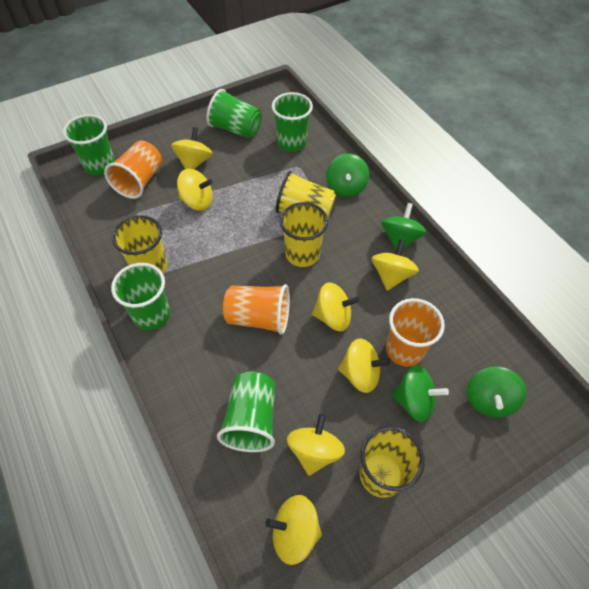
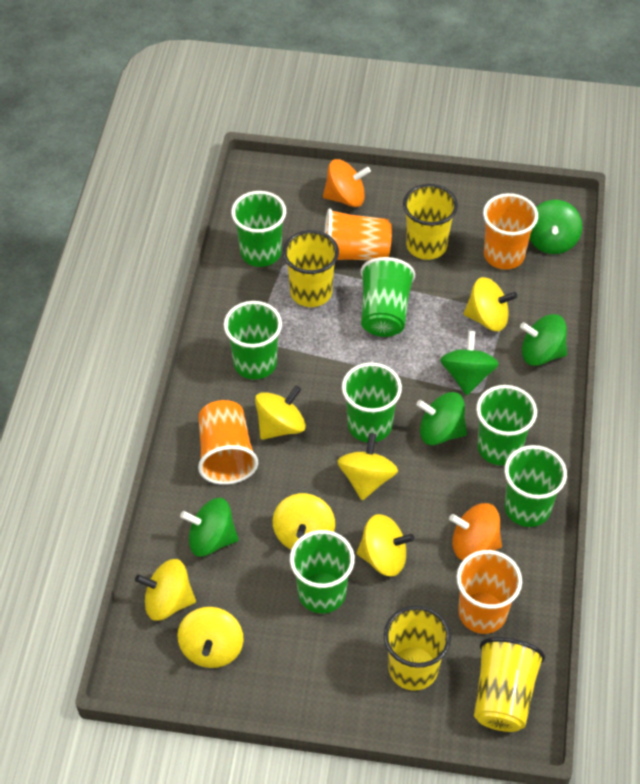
green cup: [63,114,115,175] [111,263,170,330] [206,89,262,139] [217,372,275,452] [272,92,313,152] = 5 -> [224,301,282,380] [231,191,286,267] [290,530,355,613] [342,362,402,442] [361,257,415,337] [476,385,537,465] [504,445,567,527] = 7
green spinning top: [326,153,369,197] [381,203,427,252] [391,365,449,422] [467,367,526,418] = 4 -> [180,498,239,557] [417,392,467,445] [440,331,499,395] [520,314,567,366] [529,200,582,254] = 5
orange cup: [104,141,162,199] [223,284,290,335] [386,298,445,367] = 3 -> [198,400,258,485] [324,208,392,260] [456,550,522,634] [483,193,538,270] = 4
orange spinning top: none = 0 -> [323,159,371,207] [449,503,502,560] = 2

